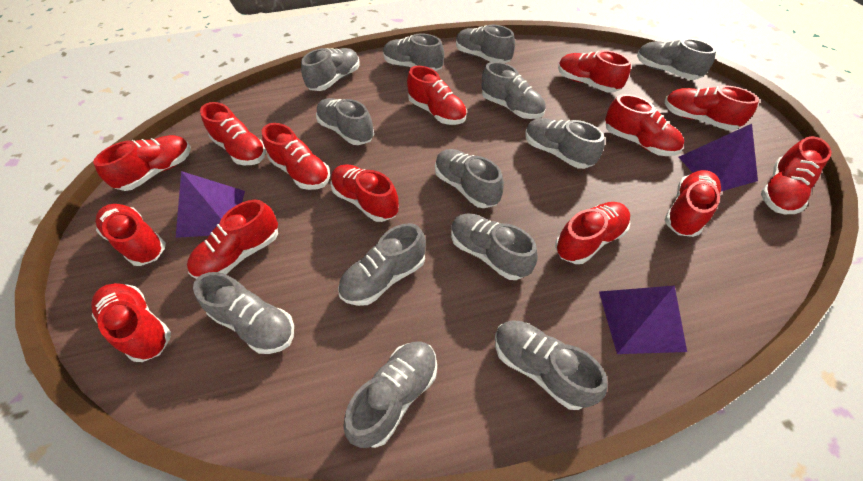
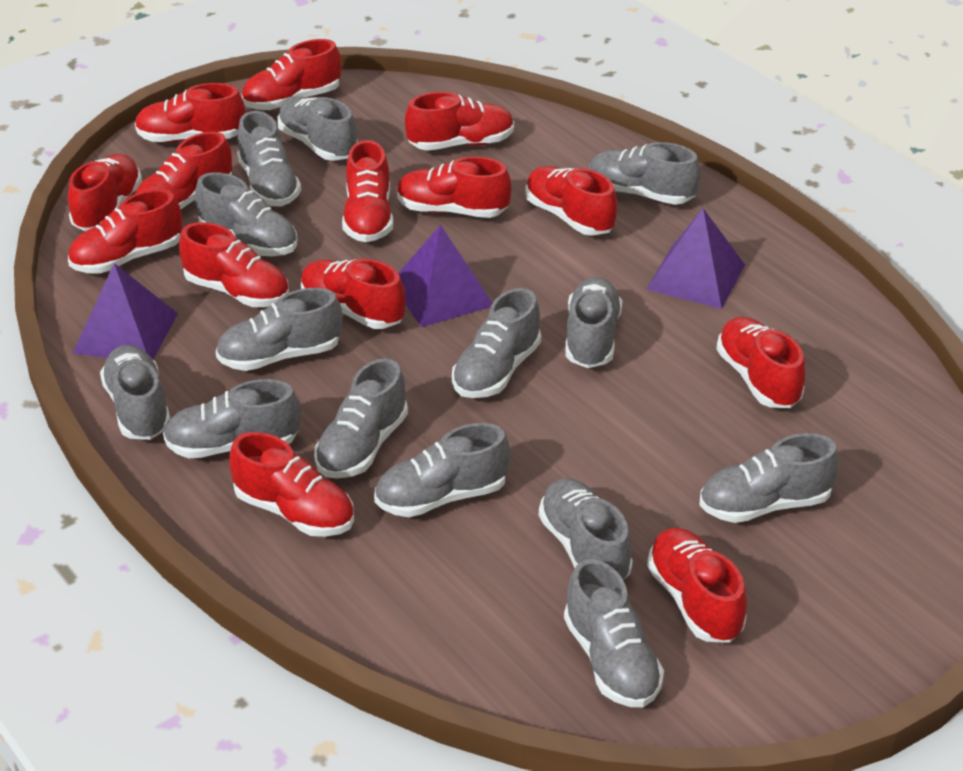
grey shoe: [193,272,294,354] [301,48,360,91] [316,98,374,145] [338,223,426,306] [343,341,437,448] [383,33,444,71] [435,149,504,208] [451,213,538,280] [456,25,515,63] [482,62,546,119] [495,320,608,410] [525,118,604,169] [637,38,716,80] = 13 -> [100,345,170,440] [163,379,301,458] [195,172,297,256] [216,288,343,371] [237,111,301,207] [278,97,358,161] [314,358,408,479] [374,423,511,517] [452,288,541,398] [539,478,633,580] [564,559,664,707] [565,277,622,368] [589,142,701,205] [699,433,840,523] = 14

